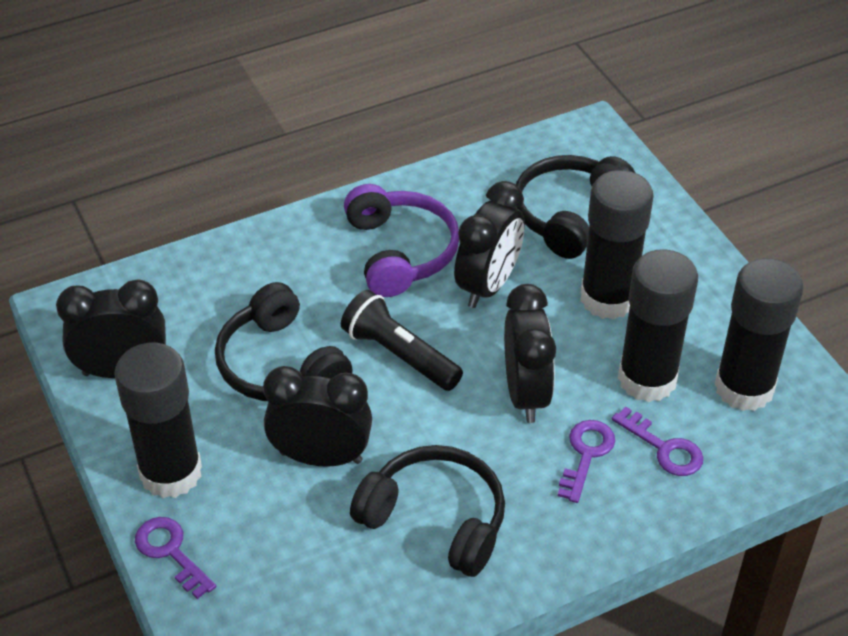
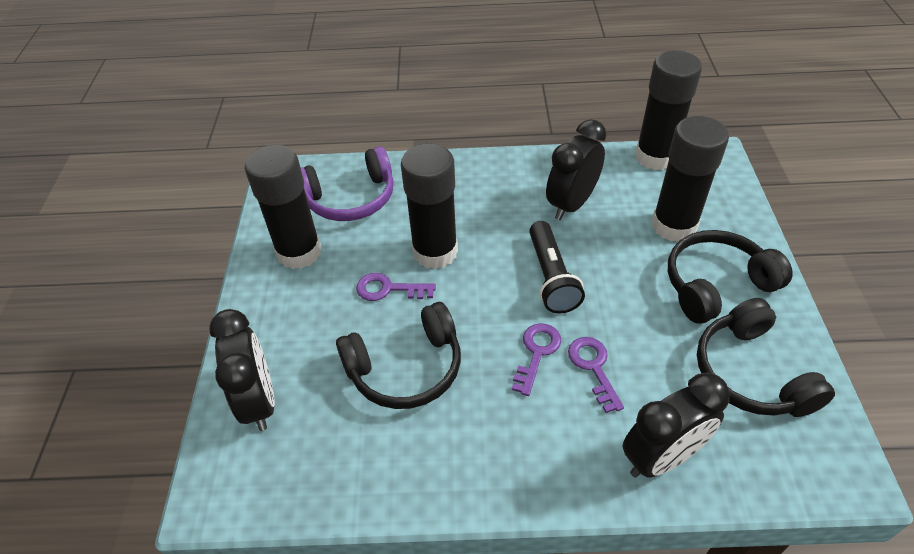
black clock: [56,279,166,378] [263,366,372,467] [454,181,525,308] [504,284,556,423] = 4 -> [209,309,275,431] [546,119,607,220] [622,373,730,478] = 3

